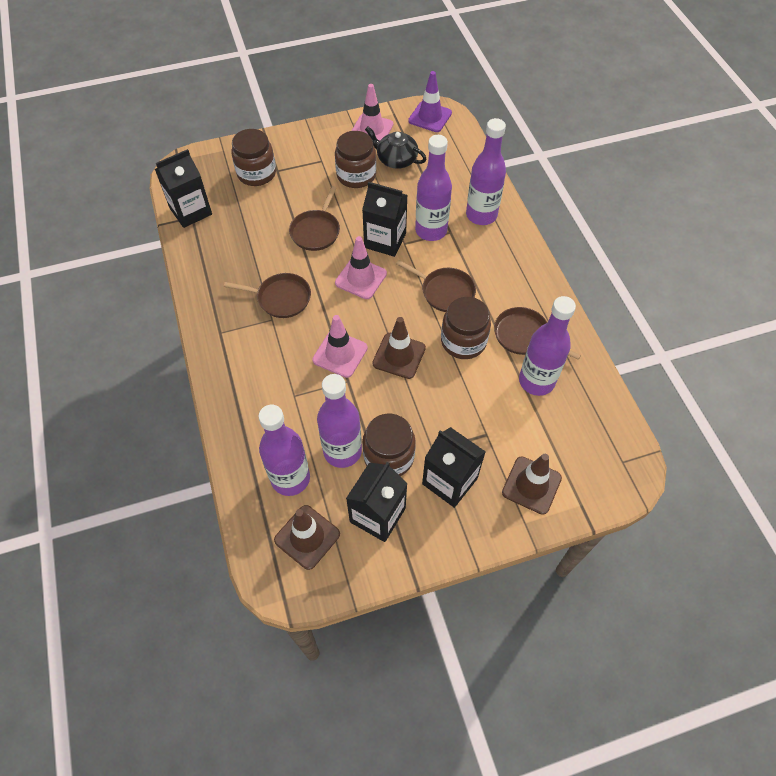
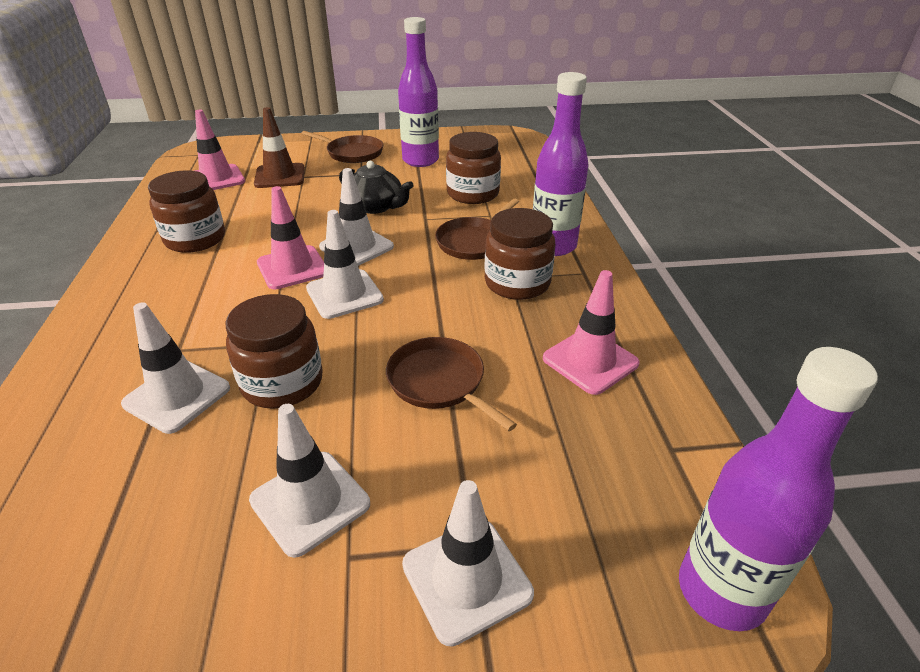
black carton: [155,149,212,228] [346,462,408,542] [362,182,407,257] [422,427,486,508] = 4 -> none = 0
brown pan: [224,273,311,318] [289,186,340,251] [396,260,476,312] [494,307,581,360] = 4 -> [301,131,383,163] [386,337,517,431] [435,199,519,260] = 3
brown traffic cone: [274,505,340,570] [372,317,426,379] [502,454,562,515] = 3 -> [254,107,305,188] = 1
purple bottle: [258,405,310,496] [317,374,362,468] [415,135,452,241] [466,118,506,225] [519,296,576,396] = 5 -> [398,17,439,167] [533,72,589,256] [679,347,878,631] = 3
purple traffic cone: [408,71,452,132] = 1 -> none = 0
white traffic cone: none = 0 -> [121,302,230,434] [249,404,370,558] [306,210,384,319] [319,168,394,266] [402,480,534,647] = 5

